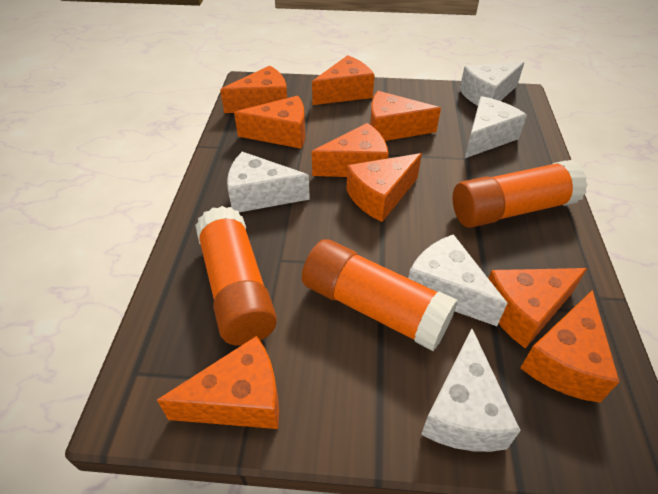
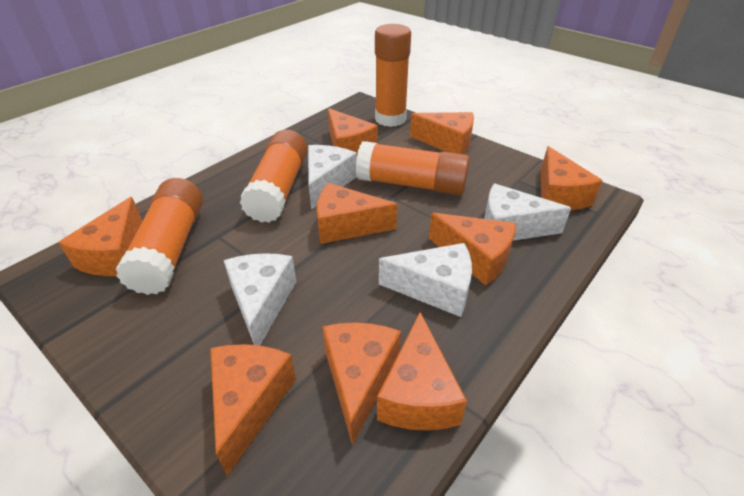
orange glue stick: [195,206,277,346] [302,239,458,351] [453,160,588,228] = 3 -> [116,178,203,295] [239,130,308,223] [356,141,470,195] [375,24,411,127] = 4
white cheese: [227,152,310,212] [408,234,507,326] [421,328,521,452] [459,62,524,106] [465,96,527,158] = 5 -> [224,253,296,345] [308,145,357,210] [379,243,472,317] [484,183,571,241] = 4

